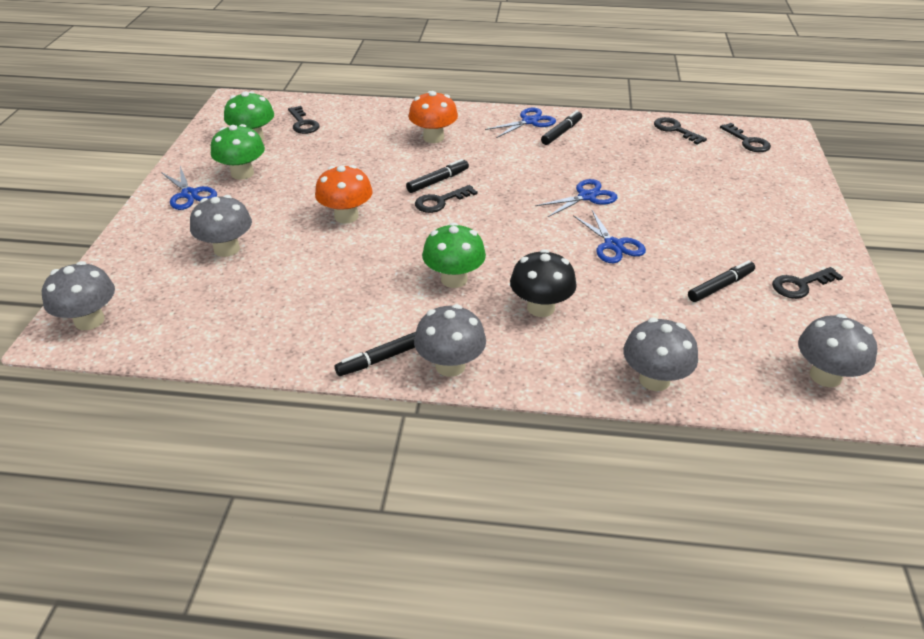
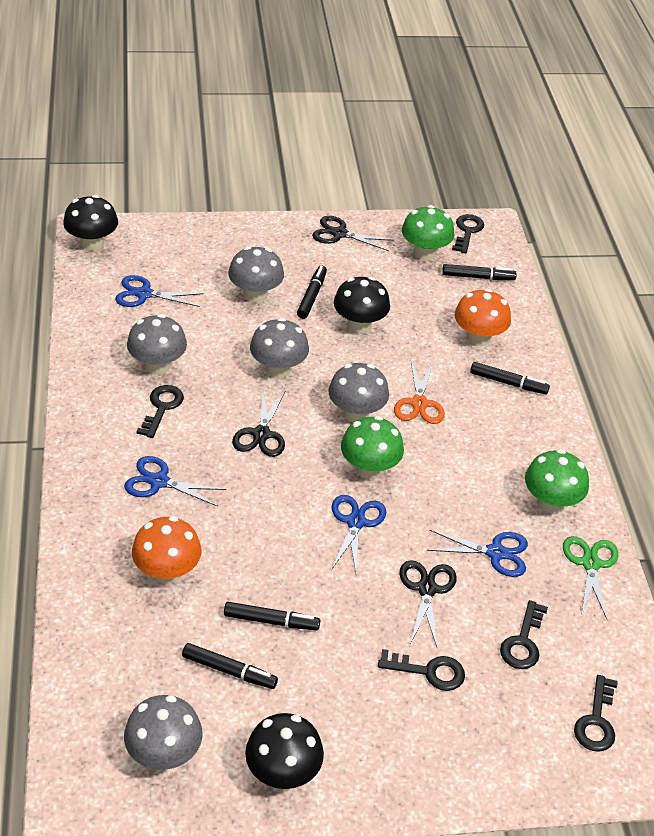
black marker: [335,332,416,376] [406,159,469,193] [541,110,582,145] [688,260,755,302] = 4 -> [182,643,278,689] [224,602,320,630] [297,266,327,319] [442,264,517,280] [470,362,550,394] = 5
black mushroom: [510,249,577,317] = 1 -> [63,195,118,251] [245,713,324,789] [334,277,390,333] = 3
black scissors: none = 0 -> [232,391,285,457] [312,216,394,251] [399,560,457,647] = 3
green scissors: none = 0 -> [563,536,618,619] = 1
orange scissors: none = 0 -> [394,361,445,424] = 1

